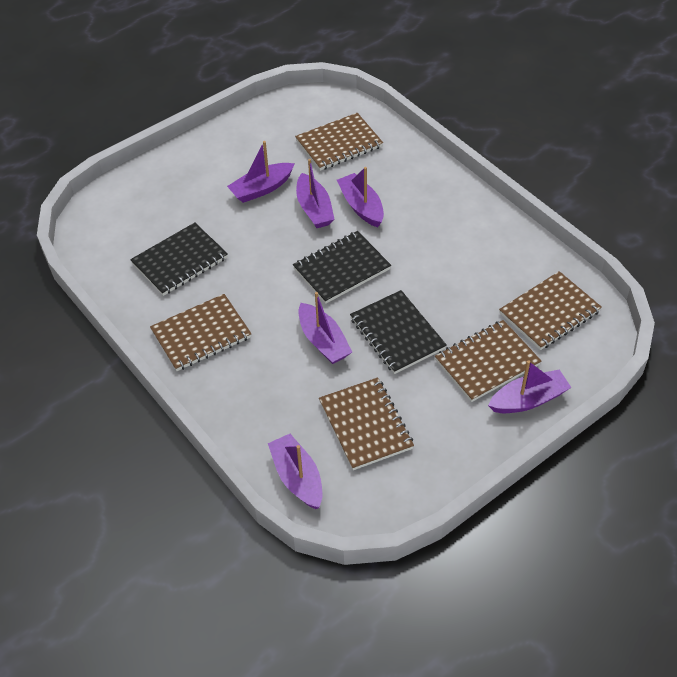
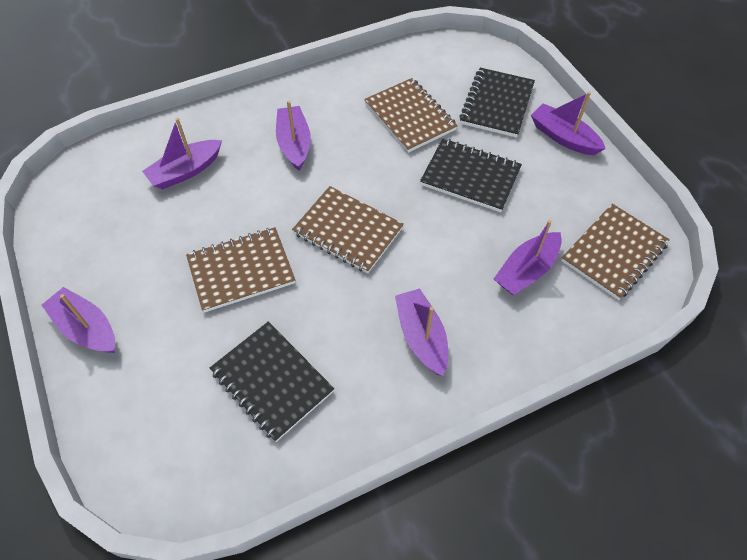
brown notebook: [150,294,252,371] [295,113,383,171] [319,377,414,470] [435,320,541,402] [499,271,602,350] = 5 -> [186,227,295,313] [292,186,404,273] [364,78,458,153] [561,204,670,300] = 4

